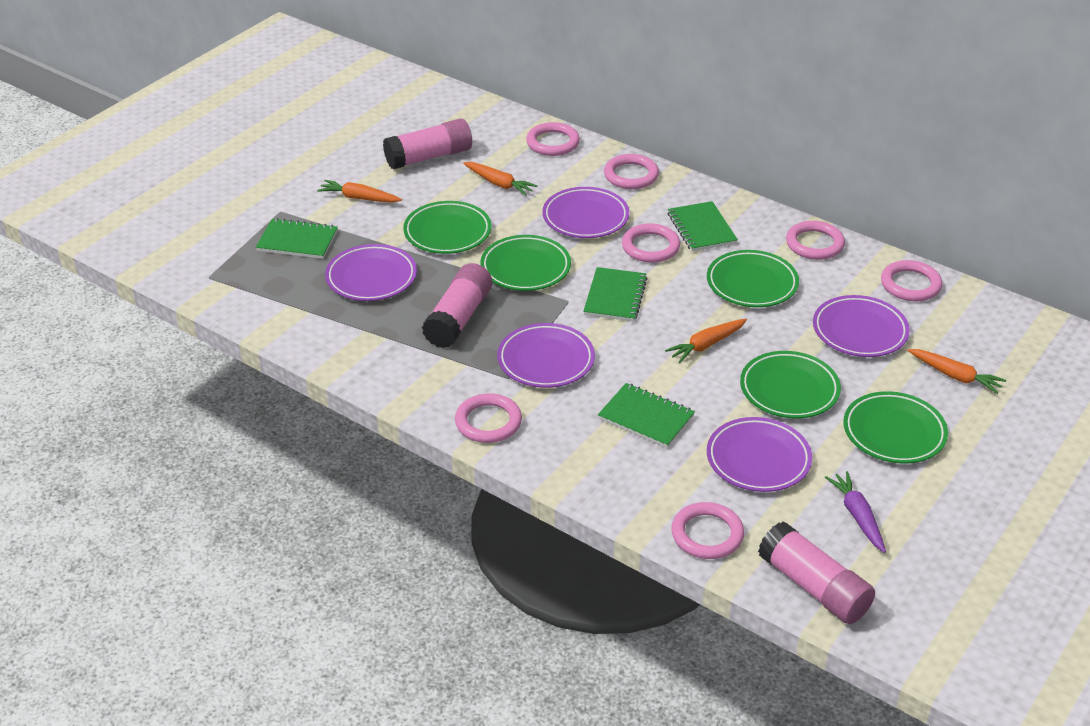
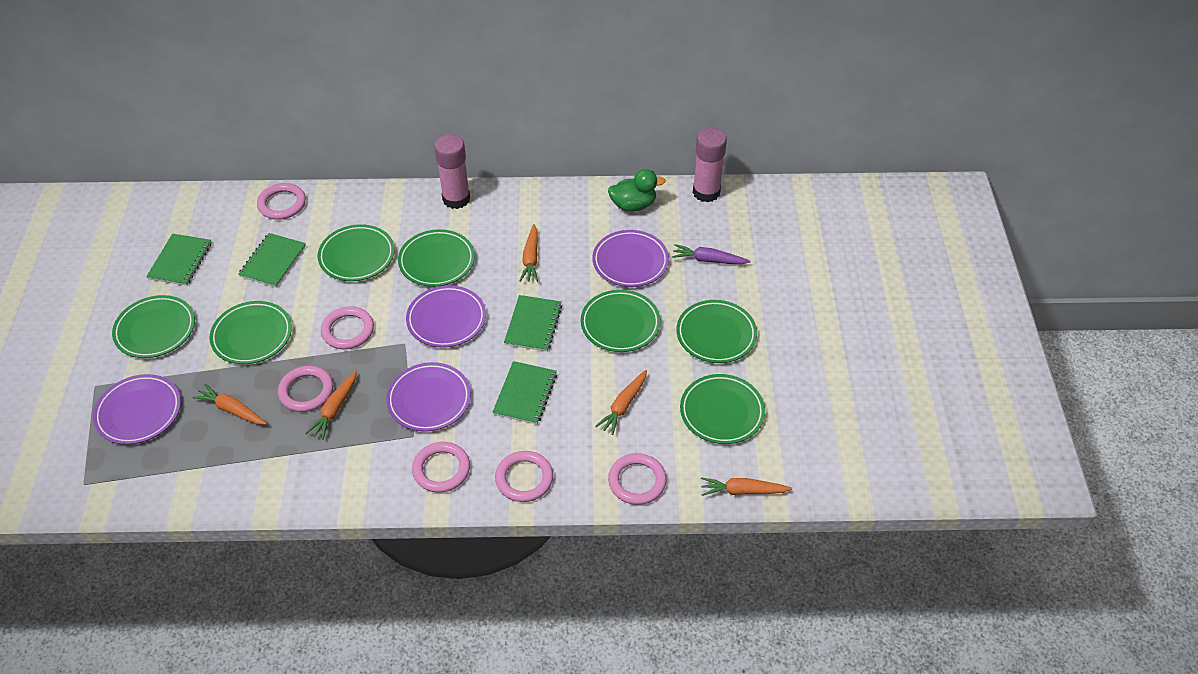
green duck: none = 0 -> [608,169,666,212] = 1
green plate: [403,201,491,254] [480,235,571,291] [707,250,799,307] [740,351,841,418] [843,391,948,464] = 5 -> [112,295,195,358] [210,301,292,364] [318,224,395,281] [398,229,475,287] [581,290,661,352] [676,300,757,363] [680,374,765,444] = 7
orange carrot: [317,180,402,203] [463,162,538,196] [665,319,747,363] [907,349,1006,394] = 4 -> [192,383,267,425] [306,370,357,440] [520,224,538,282] [595,370,647,435] [701,477,792,496] = 5
pink glue stick: [383,119,472,169] [422,263,492,348] [758,521,875,624] = 3 -> [434,134,470,209] [693,128,727,203] = 2
pink ring: [455,393,522,443] [526,122,580,156] [604,154,659,189] [622,223,680,263] [671,502,744,559] [786,221,845,260] [881,260,942,301] = 7 -> [257,183,306,220] [278,366,333,412] [321,306,374,350] [412,442,470,493] [495,451,553,502] [608,453,667,505] = 6
purple plate: [325,244,417,301] [497,323,595,388] [543,187,629,238] [707,417,812,492] [813,295,910,357] = 5 -> [93,374,181,445] [386,362,471,432] [406,285,486,348] [592,230,669,287] = 4

